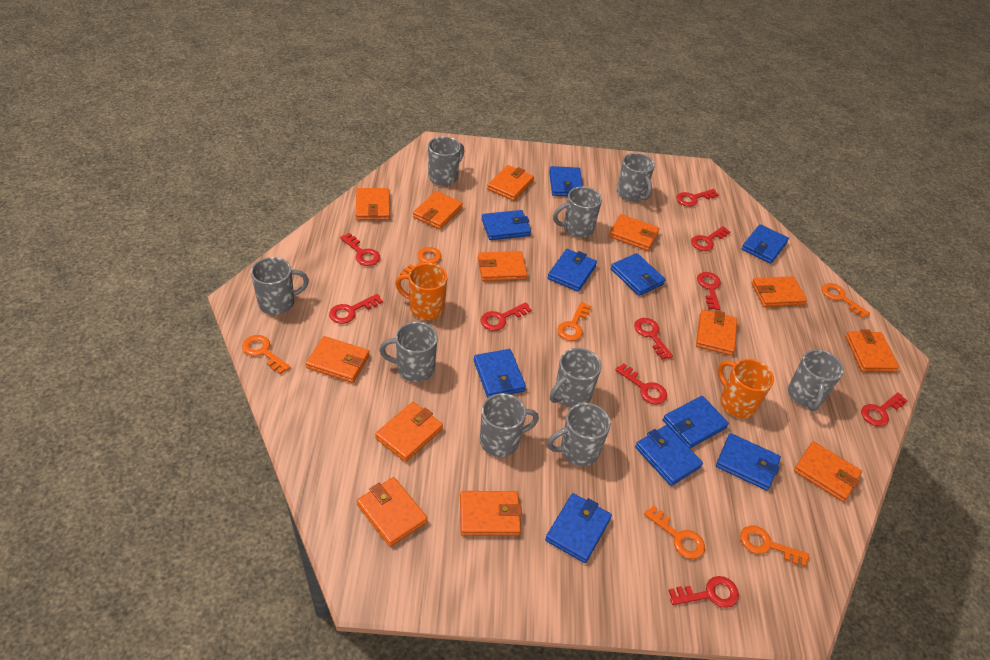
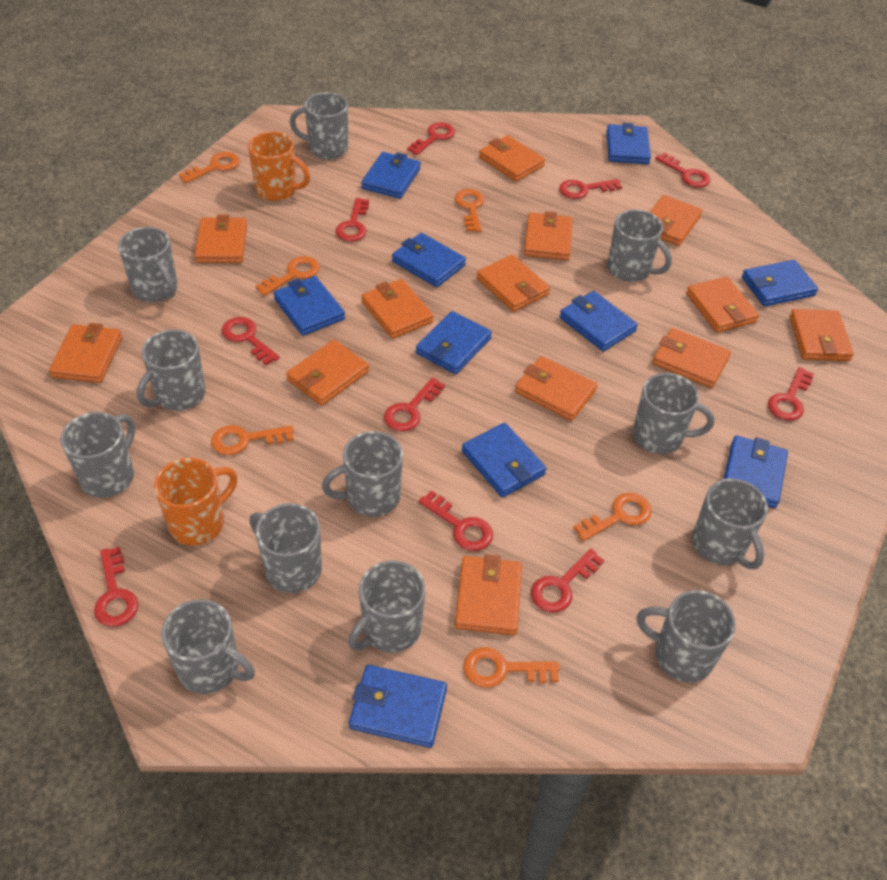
grey mug: [251,257,309,315] [379,322,437,382] [428,136,464,186] [480,393,539,457] [547,403,611,466] [550,348,601,408] [553,187,602,238] [617,153,655,202] [788,349,844,411] = 9 -> [61,412,135,498] [118,227,178,302] [137,330,206,411] [161,599,255,694] [249,503,322,593] [290,92,348,160] [322,431,403,517] [348,561,425,653] [608,209,672,282] [633,373,714,454] [637,590,736,683] [692,478,768,569] = 12

